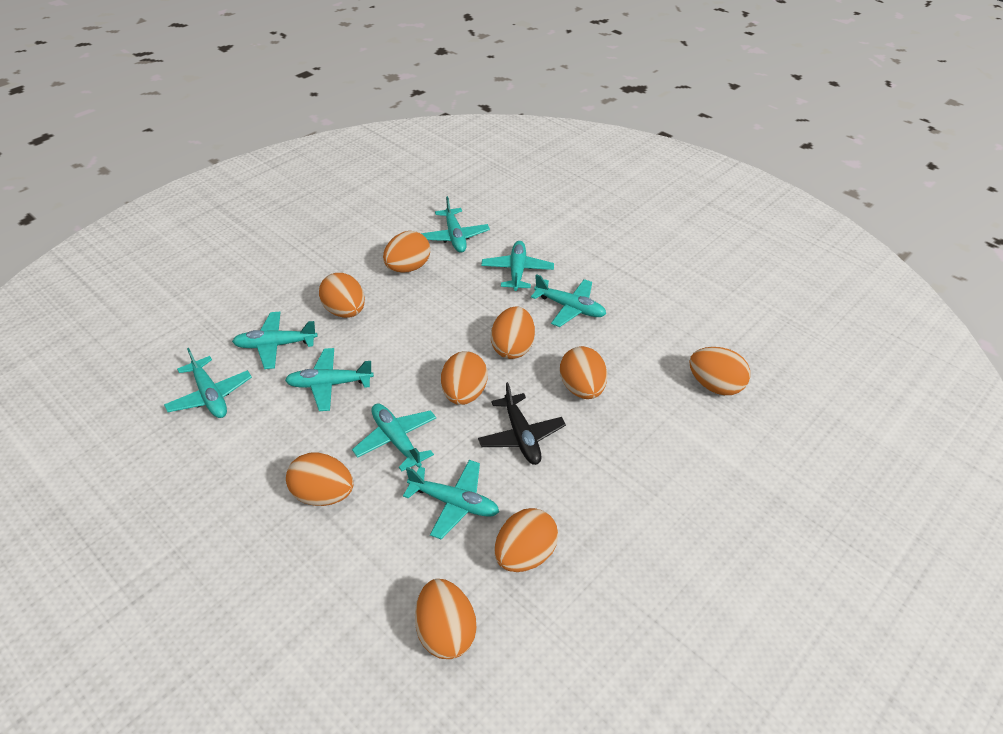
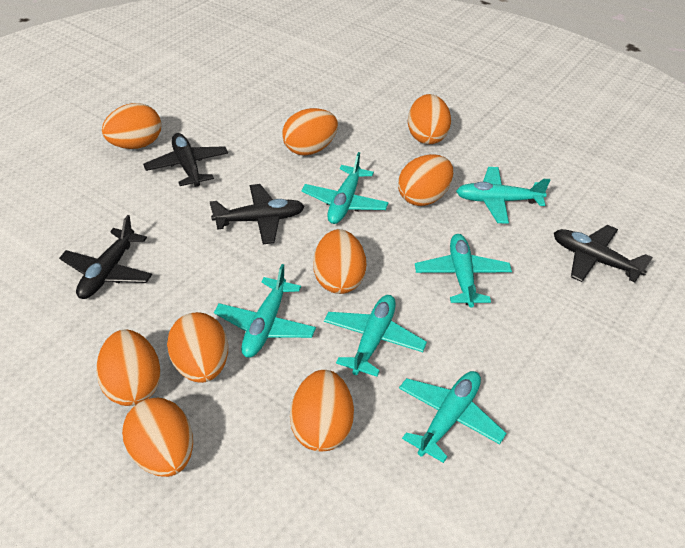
black plane: [478,382,566,465] = 1 -> [59,215,152,299] [143,133,228,187] [210,184,305,244] [554,225,653,283] = 4
turquoise plane: [164,348,252,418] [232,312,318,369] [285,348,374,411] [352,404,436,471] [403,460,499,539] [421,196,490,253] [481,241,554,291] [531,274,606,327] = 8 -> [214,264,316,358] [301,152,389,224] [324,295,427,377] [399,371,506,463] [415,234,512,307] [456,167,550,224] = 6

